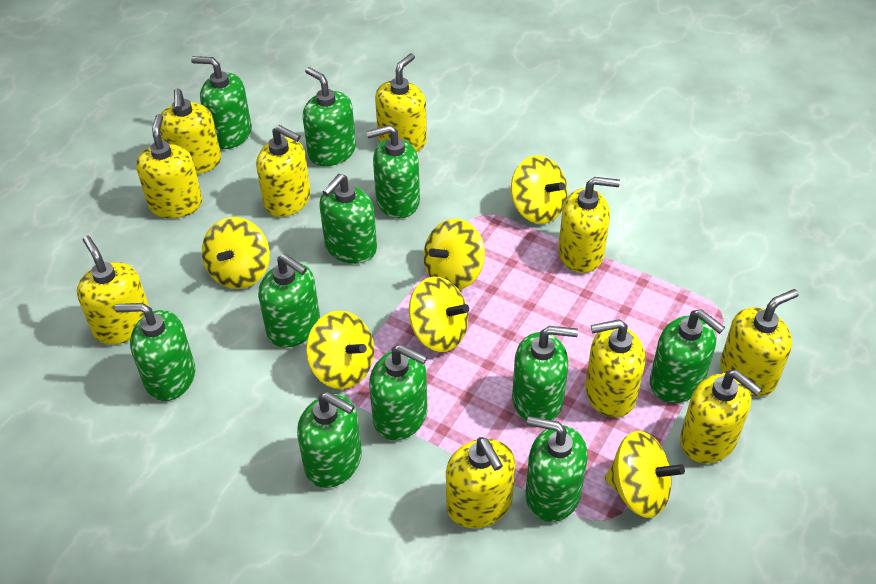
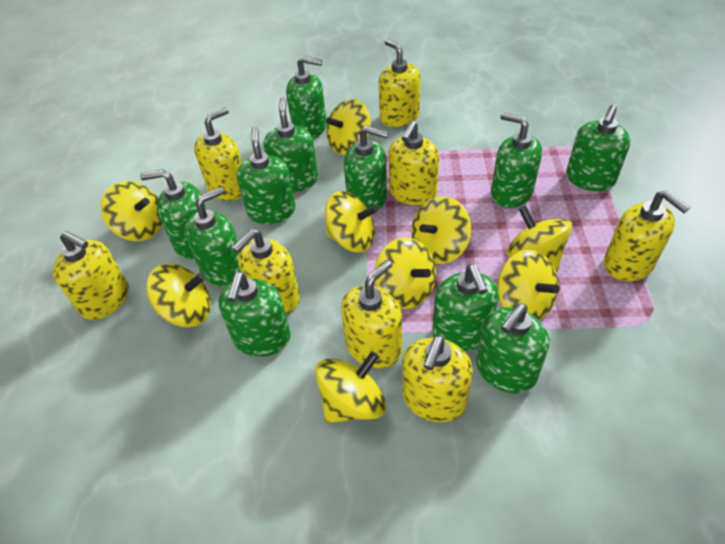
yellow soap dispenser: [77,236,149,345] [136,114,202,218] [160,88,221,174] [256,125,311,217] [375,53,427,152] [446,437,515,528] [558,177,620,273] [585,319,645,418] [680,370,762,464] [720,289,799,397] = 10 -> [53,231,129,320] [194,107,242,201] [232,229,300,314] [341,260,402,369] [379,39,421,127] [389,121,439,205] [403,335,473,422] [604,190,690,282] = 8
yellow spinning top: [202,217,270,289] [306,311,374,389] [409,277,469,352] [423,219,485,290] [511,155,568,224] [605,431,685,518] = 6 -> [100,181,162,241] [146,264,211,327] [315,351,386,423] [325,191,378,253] [326,99,371,155] [375,237,436,309] [411,196,472,264] [498,250,560,320] [507,206,572,273] = 9

